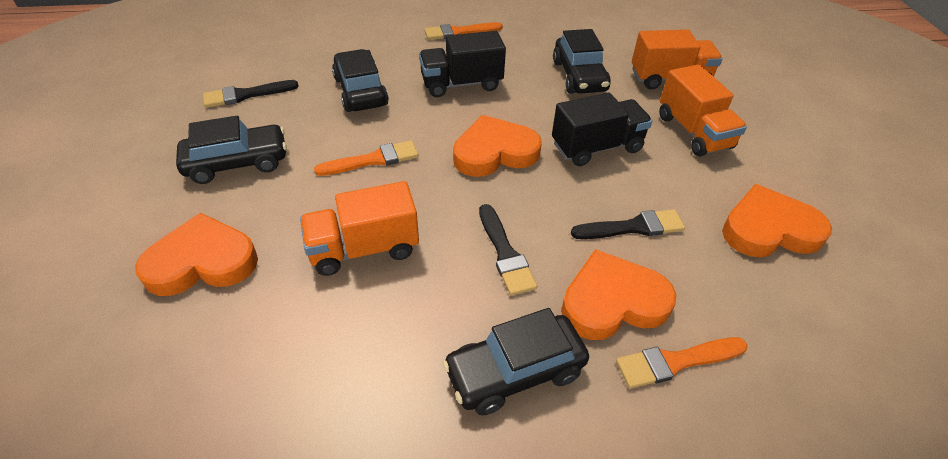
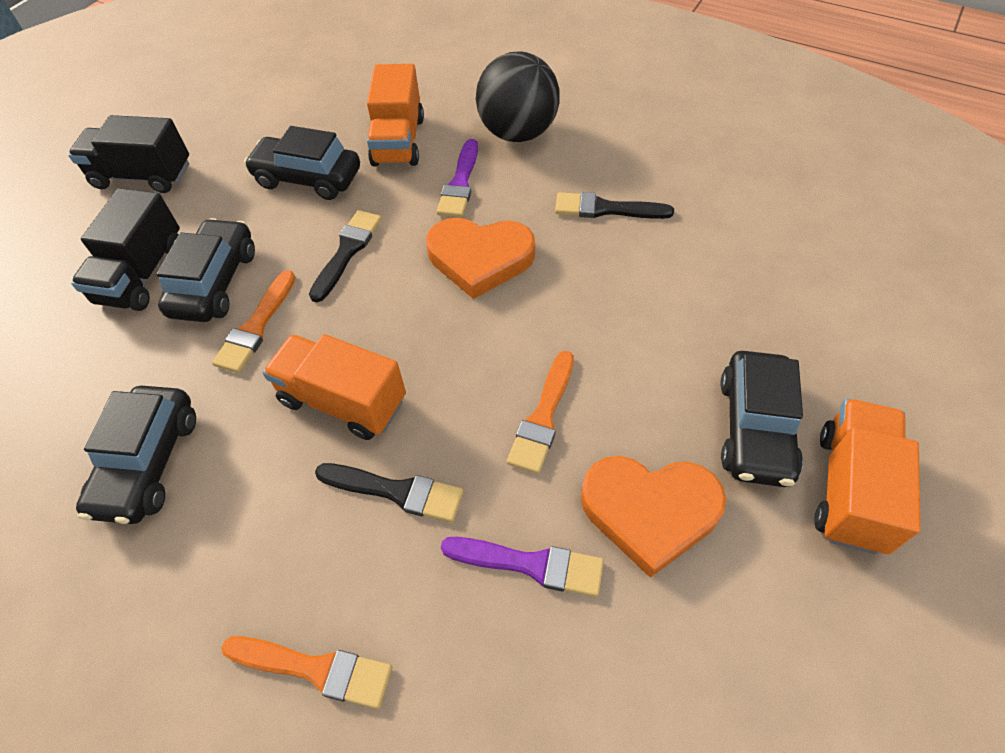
black ball: none = 0 -> [476,51,560,142] = 1
orange heart: [135,212,258,296] [453,115,542,177] [561,249,676,340] [722,184,832,257] = 4 -> [426,218,535,299] [581,456,726,578] = 2
purple brush: none = 0 -> [436,139,478,218] [441,537,604,597] = 2

